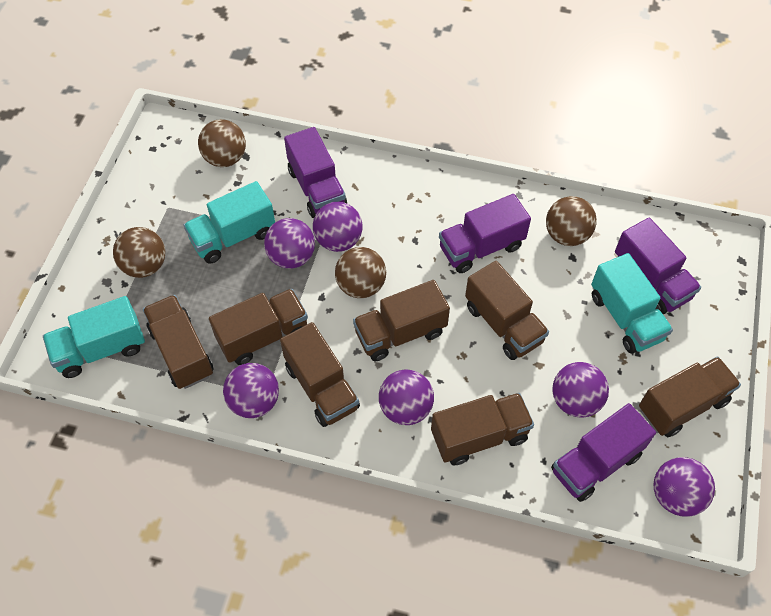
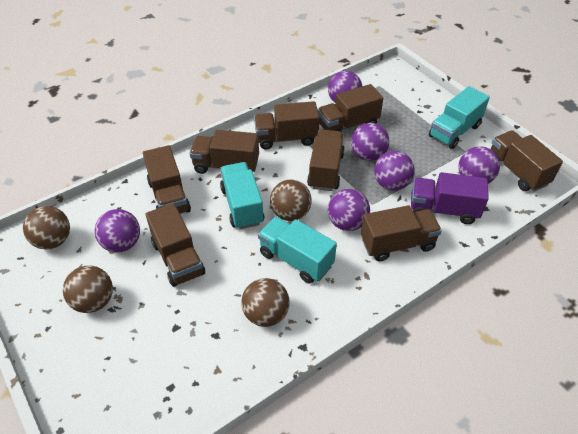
brown truck: [143,295,214,389] [209,289,308,365] [280,322,360,427] [353,280,450,361] [431,393,534,465] [465,261,549,360] [639,356,741,437] = 7 -> [143,145,191,214] [145,203,205,287] [189,130,259,174] [254,101,320,150] [307,129,345,191] [318,84,383,132] [361,205,442,261] [491,130,563,192] = 8
purple truck: [284,127,347,218] [439,194,531,273] [551,403,656,502] [615,218,701,314] = 4 -> [411,172,489,224] = 1

